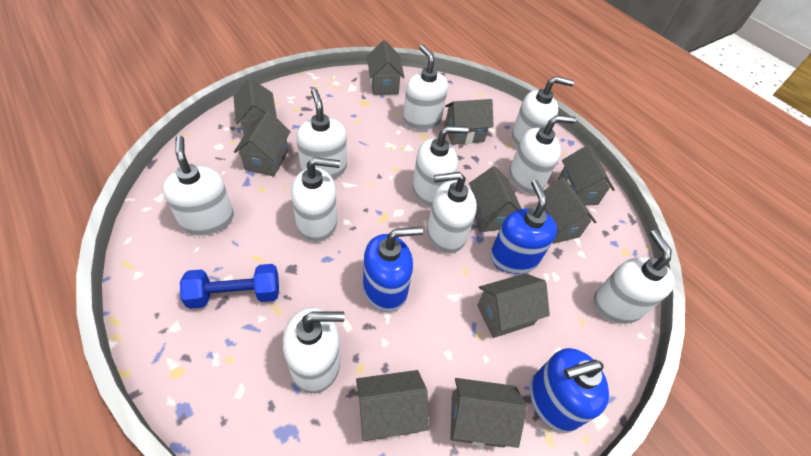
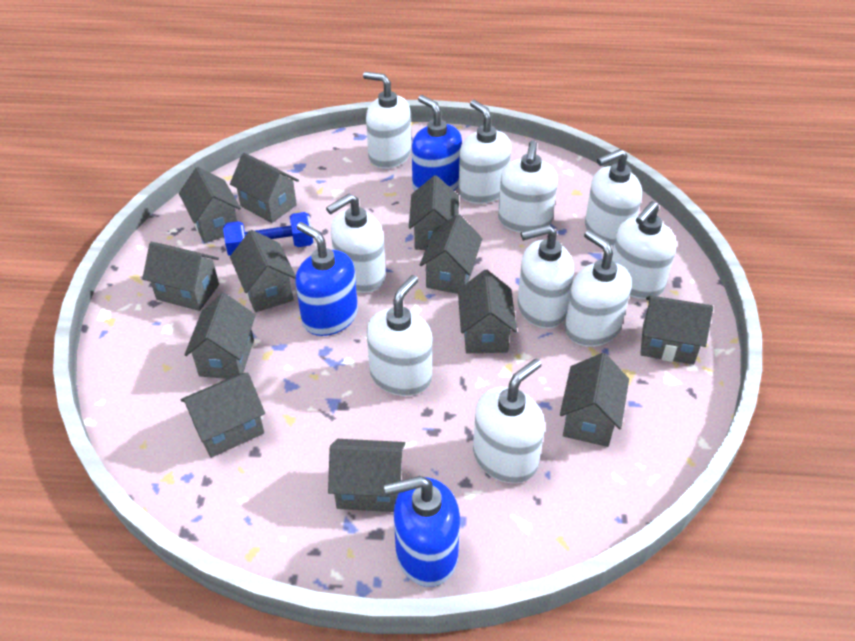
grey house: [233,78,277,135] [234,111,291,177] [356,370,429,441] [367,40,404,95] [445,99,494,145] [450,378,527,448] [469,166,522,232] [477,273,550,338] [544,177,596,244] [558,145,615,206] = 10 -> [142,242,219,311] [179,167,241,243] [180,373,265,458] [184,293,256,379] [230,153,299,223] [230,230,296,312] [328,439,405,512] [409,175,459,250] [420,214,483,294] [458,270,517,353] [560,353,629,447] [640,295,713,365] = 12

